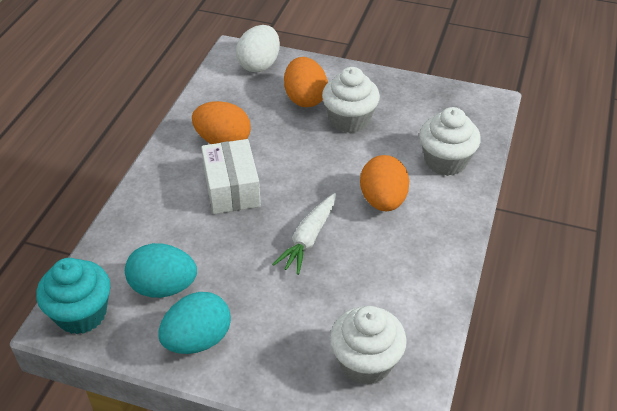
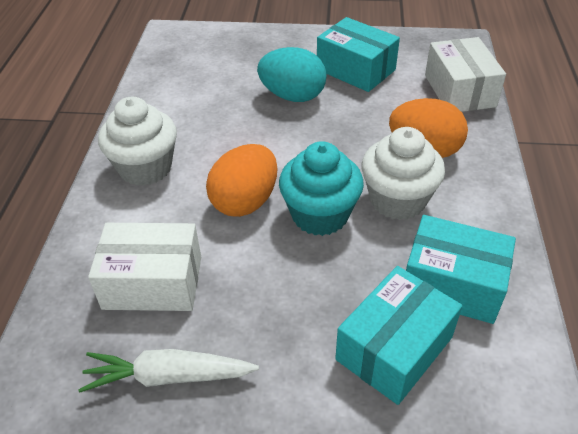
orange egg: [192,101,251,144] [284,57,328,107] [360,155,409,211] = 3 -> [206,144,277,217] [389,98,468,158] = 2
turquoise box: none = 0 -> [317,17,400,92] [335,266,462,405] [406,215,516,324] = 3
turquoise egg: [125,243,197,298] [159,292,231,354] = 2 -> [257,47,327,102] = 1
white box: [201,139,261,214] = 1 -> [88,223,201,311] [425,37,506,112] = 2
white cupcake: [322,67,380,133] [330,306,407,385] [419,107,481,176] = 3 -> [98,97,177,186] [361,127,445,220] = 2
white egg: [236,25,280,72] = 1 -> none = 0

